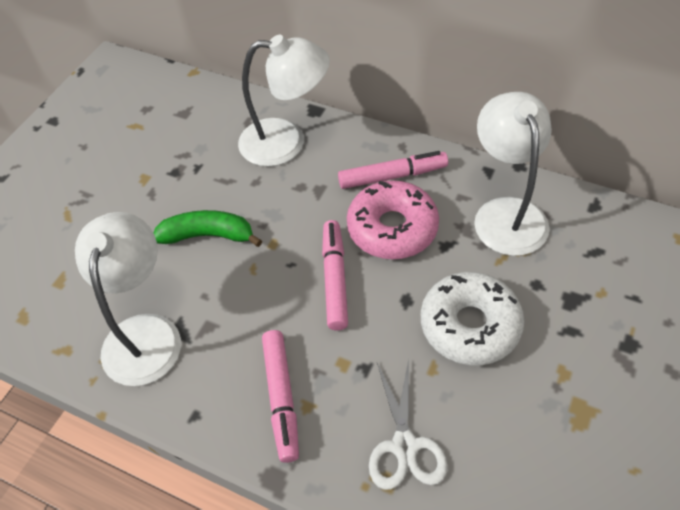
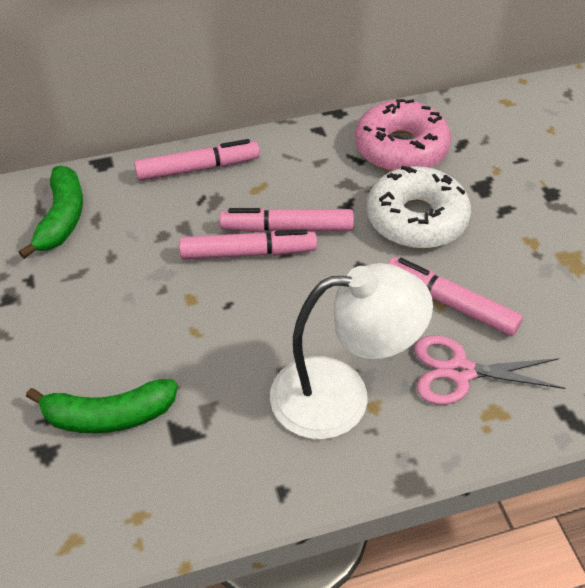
green banana: [154,210,262,247] = 1 -> [19,166,83,259] [26,379,178,433] = 2
pink marker: [262,330,299,463] [322,220,348,330] [338,151,448,189] = 3 -> [134,139,260,181] [179,229,317,260] [220,208,354,233] [388,257,523,336] = 4
pink scissors: none = 0 -> [414,335,566,405] = 1
white lamp: [75,212,181,386] [238,35,330,167] [474,92,552,256] = 3 -> [270,263,433,439] = 1
white scissors: [369,359,448,490] = 1 -> none = 0

